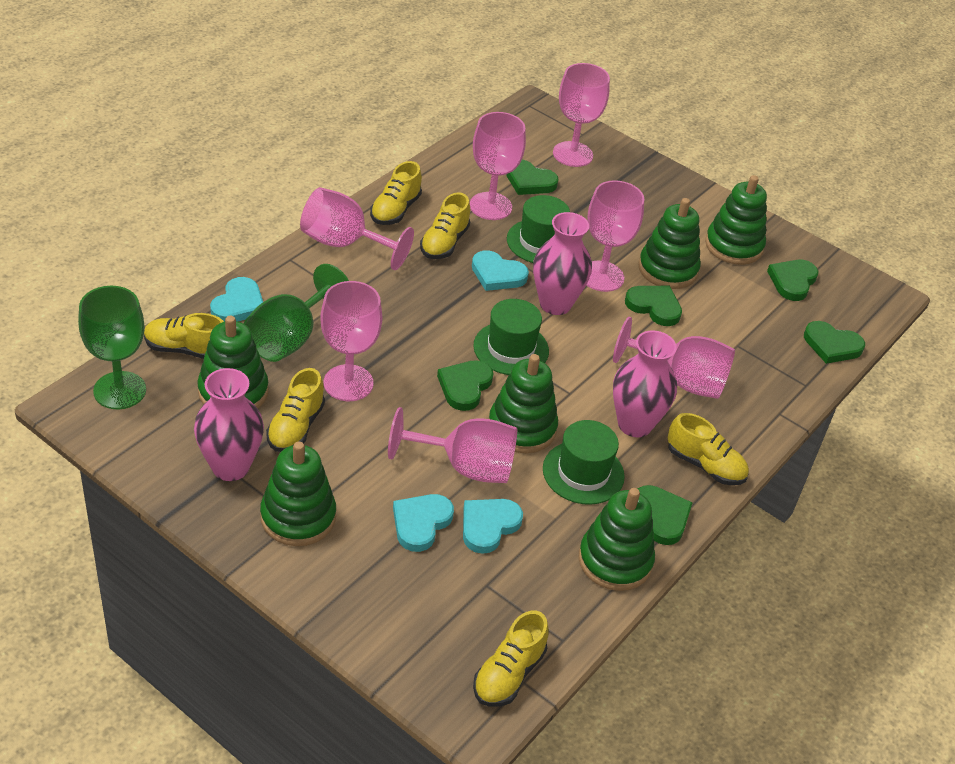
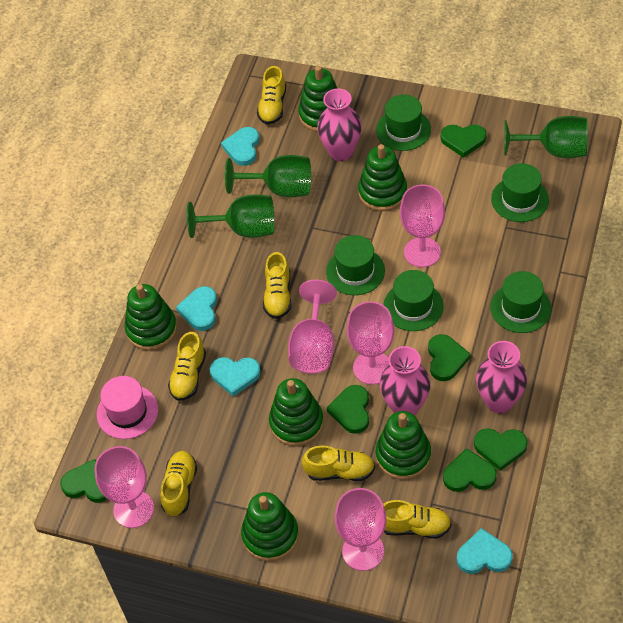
green goblet: [78,286,146,409] [244,264,349,362] = 2 -> [187,195,275,238] [225,155,311,197] [504,116,588,158] = 3
green hat: [473,299,549,375] [507,195,570,263] [543,420,625,505] = 3 -> [326,235,385,295] [376,95,431,151] [383,270,444,331] [491,163,549,222] [491,271,551,333] = 5
pink goblet: [300,187,414,270] [320,281,382,401] [388,407,517,483] [470,112,526,220] [553,63,610,167] [587,180,644,292] [613,317,735,399] = 7 -> [95,446,154,528] [288,280,337,374] [335,488,387,571] [347,301,394,385] [400,185,445,267] = 5
pink hat: none = 0 -> [97,376,158,439] = 1

